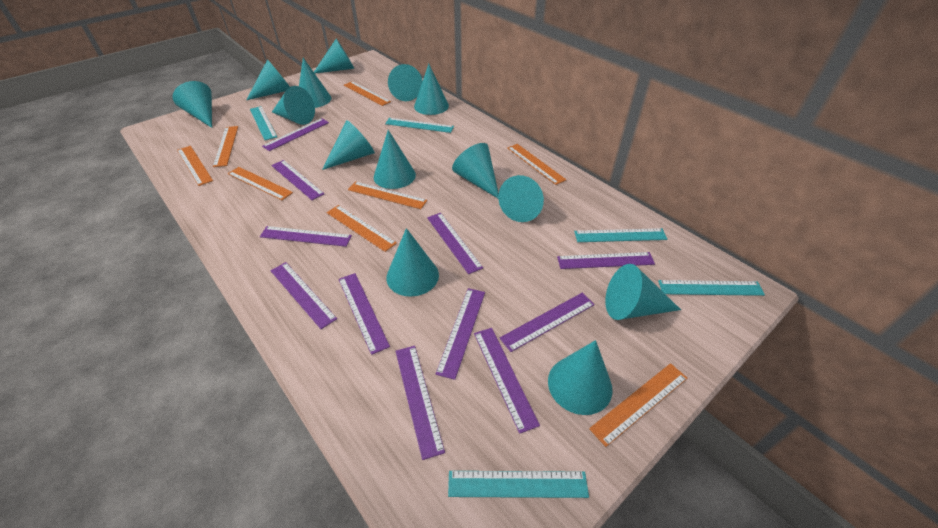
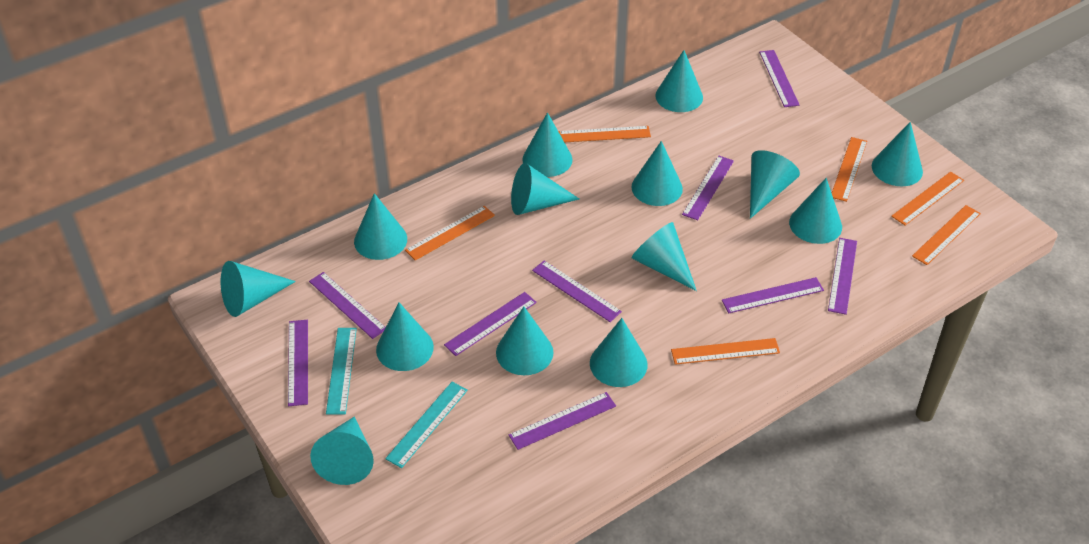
orange ruler: [177,146,213,186] [213,126,238,167] [228,167,293,200] [326,205,397,252] [344,81,391,106] [348,182,427,209] [507,144,566,185] [589,363,688,447] = 8 -> [405,206,495,260] [558,126,651,142] [671,338,780,365] [832,137,867,202] [891,172,964,225] [912,205,981,265] = 6
purple ruler: [260,226,352,247] [262,118,329,151] [270,262,337,329] [271,160,324,200] [339,273,390,355] [395,346,445,460] [427,213,483,274] [435,288,485,380] [474,328,540,434] [500,293,595,352] [557,252,655,269] = 11 -> [288,320,308,406] [309,272,386,339] [444,292,537,356] [509,392,616,450] [532,261,622,322] [682,156,734,220] [722,277,824,313] [759,50,799,107] [828,238,857,315] = 9
turquoise ruler: [250,106,277,140] [385,118,454,133] [448,471,589,498] [574,228,667,242] [658,280,765,296] = 5 -> [326,328,357,414] [385,382,468,468] = 2

